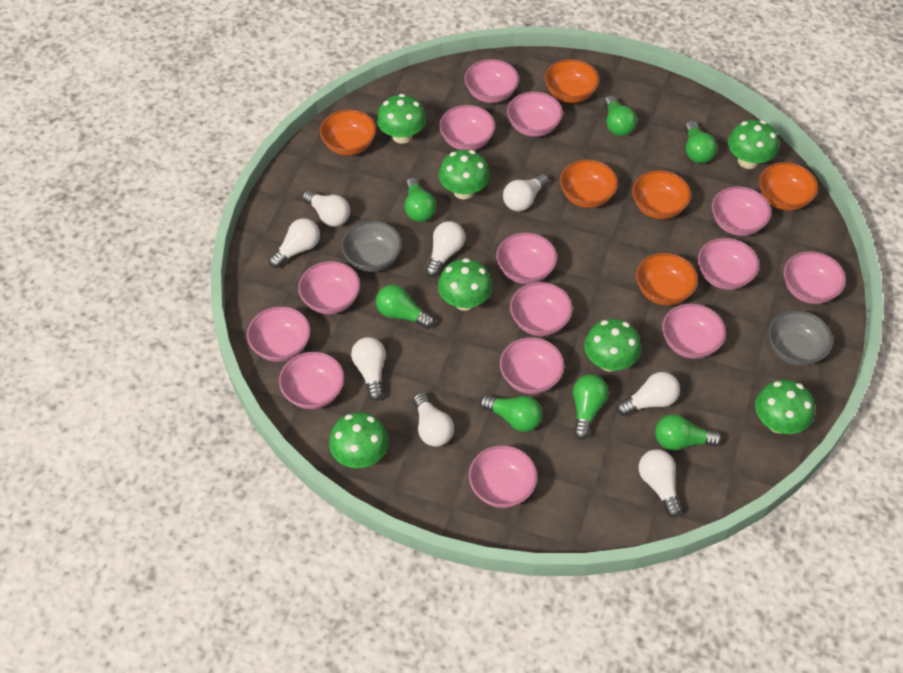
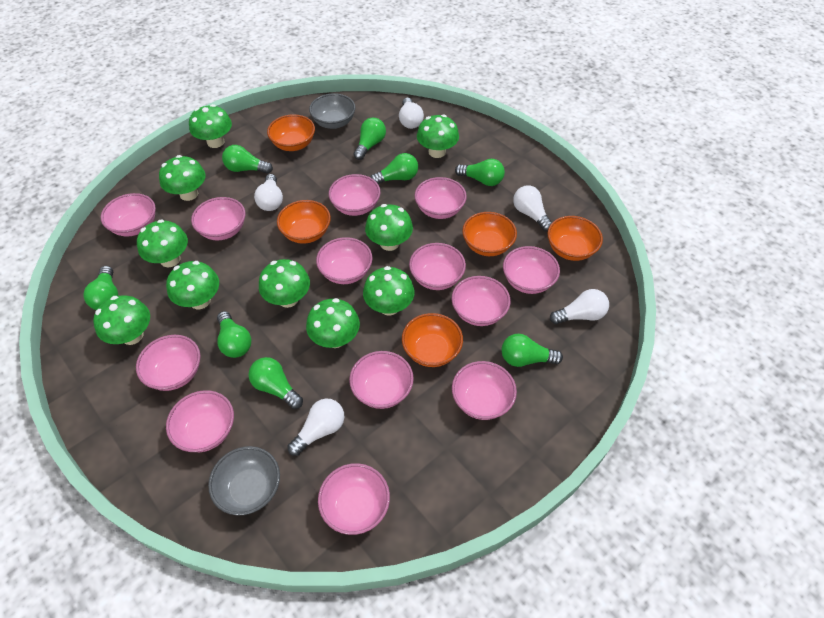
green light bulb: [376,285,435,329] [405,178,436,222] [479,394,542,432] [573,374,608,439] [605,95,637,136] [655,414,722,451] [685,121,717,163] = 7 -> [83,266,118,310] [217,311,251,358] [222,145,273,174] [248,357,303,409] [354,118,386,160] [370,153,418,184] [455,159,505,186] [501,334,563,367] = 8
green mushroom: [329,412,388,468] [377,94,426,144] [438,258,492,311] [439,150,490,200] [584,319,641,372] [728,120,779,169] [755,380,815,434] = 7 -> [93,295,150,345] [137,219,188,267] [159,155,206,201] [166,261,219,309] [189,104,232,148] [259,259,310,308] [306,298,360,348] [363,266,414,315] [365,204,413,251] [417,114,459,158] = 10
orange bowl: [320,109,376,156] [545,59,599,103] [560,159,618,208] [632,170,691,219] [636,253,698,306] [759,162,818,211] = 6 -> [267,114,315,151] [277,200,331,244] [402,313,463,367] [462,212,517,256] [547,216,603,261] = 5
pink bowl: [247,306,311,362] [279,352,344,409] [298,261,360,314] [439,105,495,150] [464,59,519,103] [469,445,537,508] [496,232,557,284] [500,337,564,394] [507,91,563,137] [510,282,573,336] [662,303,726,359] [698,238,759,290] [712,186,771,236] [784,251,846,304] = 14 -> [101,193,156,237] [136,335,201,391] [166,390,234,452] [191,197,245,240] [316,237,372,284] [318,463,390,535] [329,174,380,216] [349,351,414,409] [409,243,466,290] [414,177,467,219] [452,276,510,326] [452,361,517,420] [503,246,560,294] = 13
white light bulb: [269,218,320,268] [303,190,350,227] [351,337,386,401] [413,392,454,447] [426,221,465,277] [503,174,549,211] [617,372,680,416] [639,449,682,517] = 8 -> [254,174,283,211] [287,398,344,456] [399,98,424,129] [513,185,552,231] [550,289,609,324] = 5

